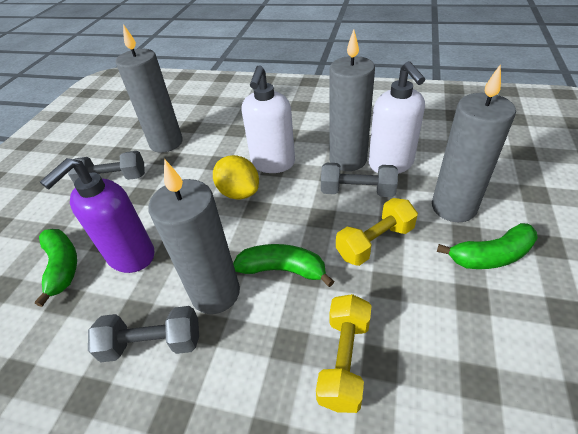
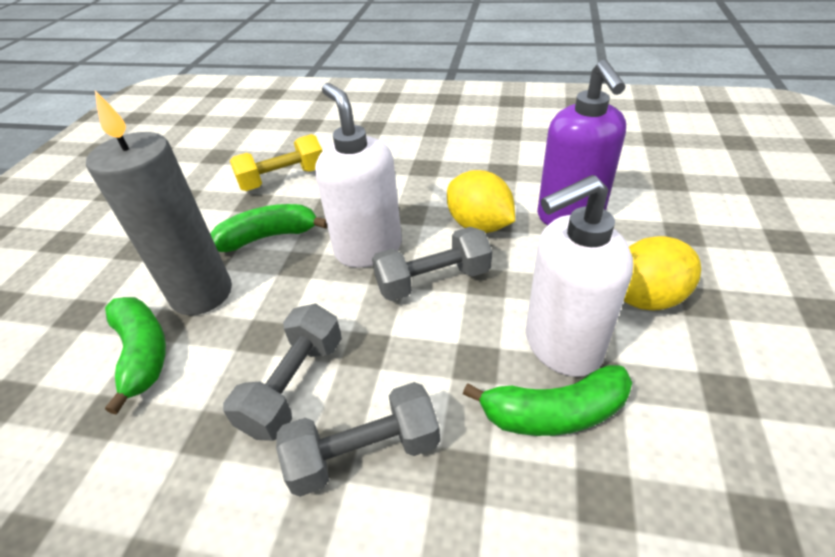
grey candle: [116,24,183,153] [148,159,240,314] [329,30,375,171] [432,64,516,222] = 4 -> [86,90,232,315] = 1
yellow dumbbell: [316,294,371,413] [336,198,418,266] = 2 -> [230,134,322,191] = 1
yellow lemon: [213,155,259,199] = 1 -> [447,170,515,233] [624,236,701,310] = 2

